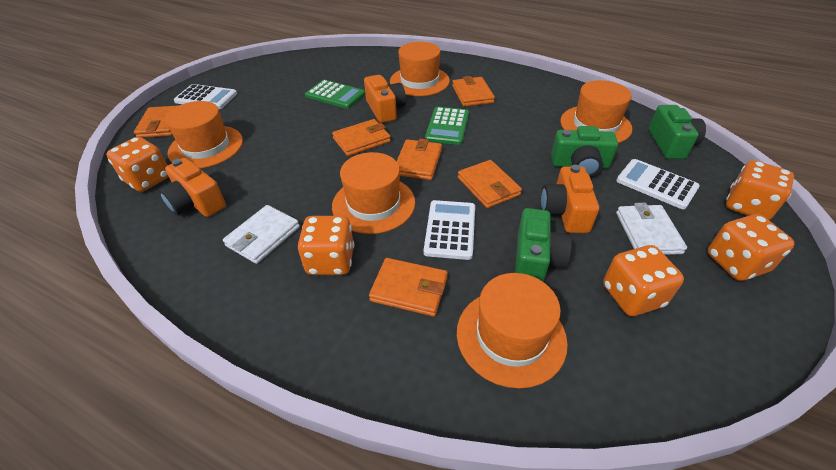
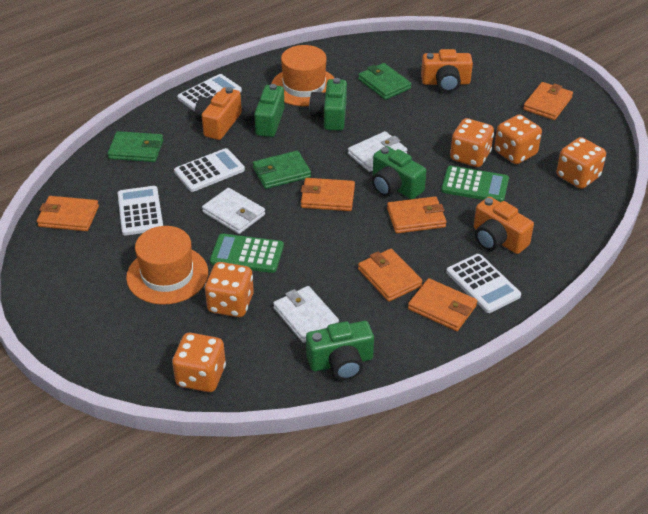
green camera: [515,208,572,282] [551,126,618,177] [649,105,706,159] = 3 -> [243,84,285,137] [306,321,374,380] [309,78,347,131] [372,146,426,199] = 4
green wallet: none = 0 -> [108,131,163,162] [253,151,311,189] [358,63,411,100] = 3
orange hat: [165,101,243,168] [332,152,415,234] [390,42,450,96] [457,273,568,388] [560,80,632,143] = 5 -> [126,226,208,305] [271,45,334,106] = 2
white calculator: [174,84,237,109] [424,200,475,260] [616,159,700,209] = 3 -> [118,186,163,236] [174,148,245,192] [177,74,242,111] [446,254,521,313] = 4
white wallet: [223,205,300,264] [616,203,687,255] = 2 -> [202,188,265,234] [273,286,339,343] [348,131,407,172] = 3

